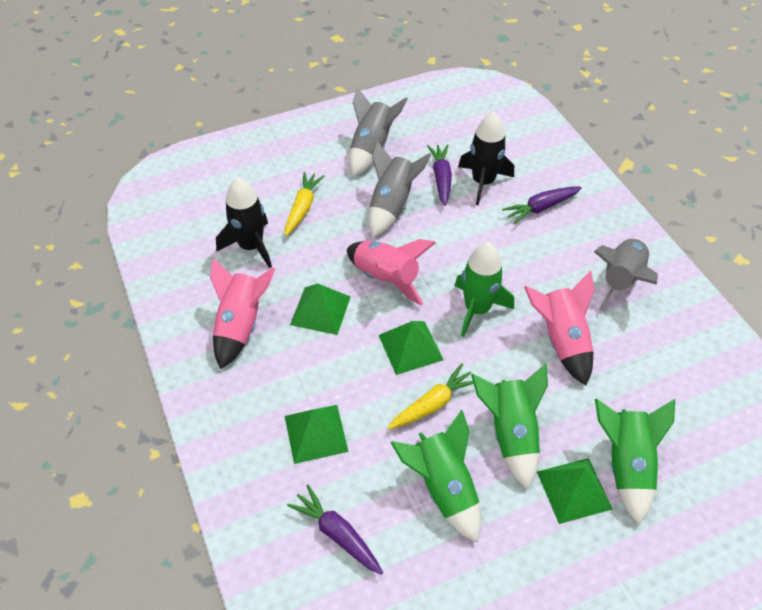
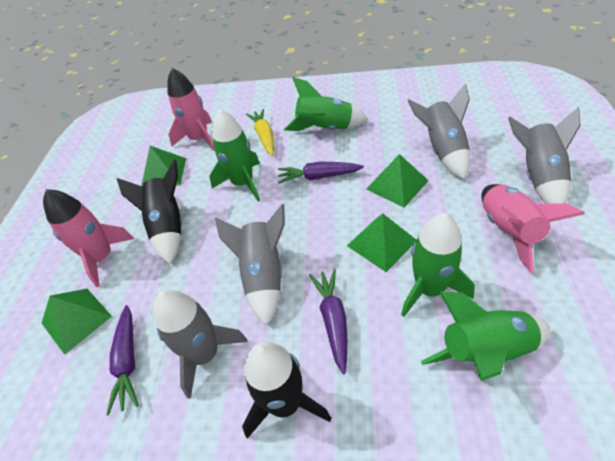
grey rocket: [349,87,408,176] [369,141,432,237] [594,238,658,311] = 3 -> [153,290,248,399] [215,204,285,326] [408,84,470,180] [508,107,581,203] = 4
yellow carrot: [285,172,325,236] [388,364,474,430] = 2 -> [246,109,274,156] = 1

